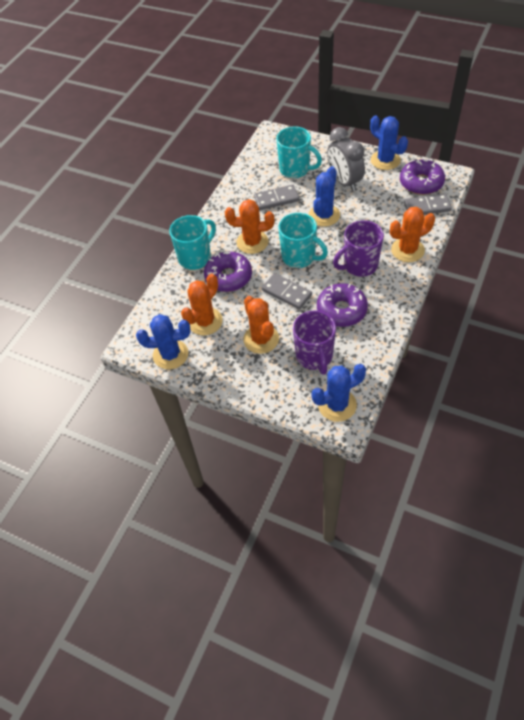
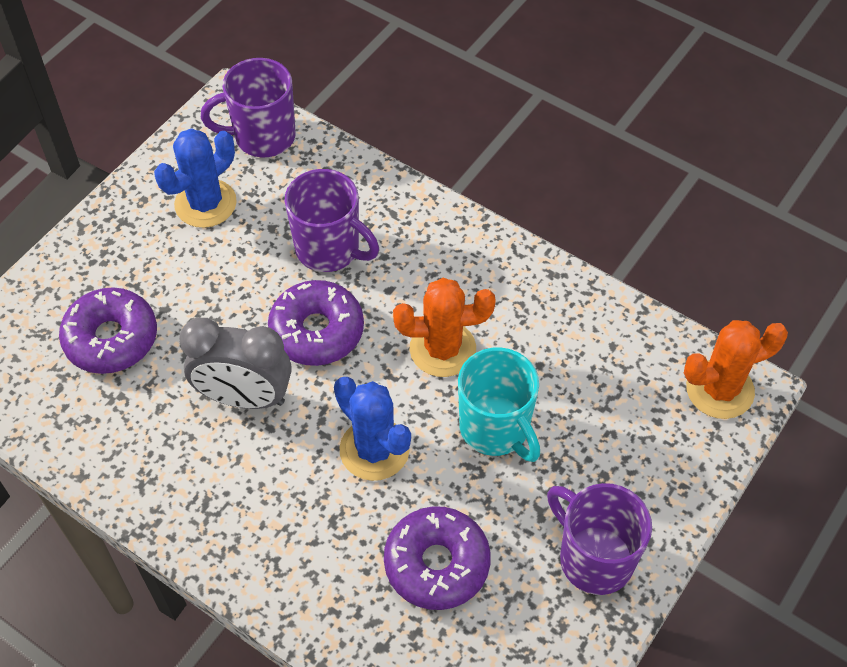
blue cactus: [136,314,190,369] [309,166,340,227] [312,364,366,422] [370,115,408,170] = 4 -> [154,128,237,228] [334,377,411,481] = 2
grey domino: [254,185,299,210] [262,273,312,309] [404,193,452,215] = 3 -> none = 0
orange cactus: [181,274,222,336] [225,199,274,254] [243,296,279,354] [390,207,435,262] = 4 -> [393,278,496,377] [684,320,788,419] = 2
purple mug: [293,311,336,375] [333,220,384,277] = 2 -> [201,58,296,158] [284,169,379,272] [547,483,652,595] = 3
turquoise mug: [169,215,216,270] [276,127,322,178] [279,213,328,268] = 3 -> [458,347,540,462] = 1

